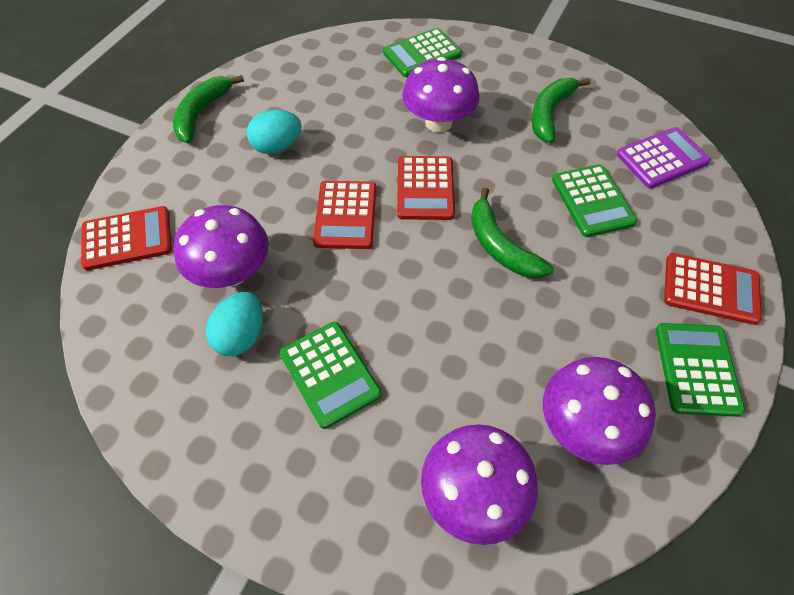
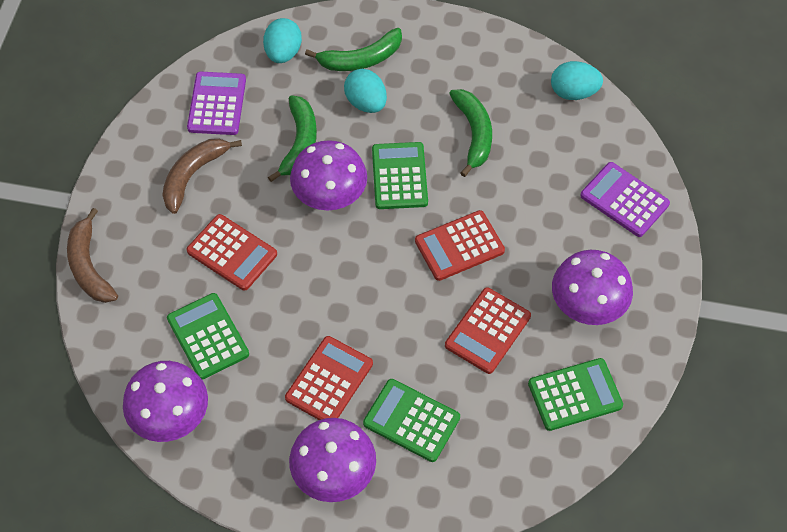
brown banana: none = 0 -> [67,208,118,303] [162,139,242,214] = 2
purple calculator: [617,127,711,188] = 1 -> [187,72,246,135] [580,162,670,237] = 2
turquoise egg: [206,292,263,356] [247,110,302,154] = 2 -> [263,18,302,63] [344,69,387,113] [551,61,603,100] = 3

